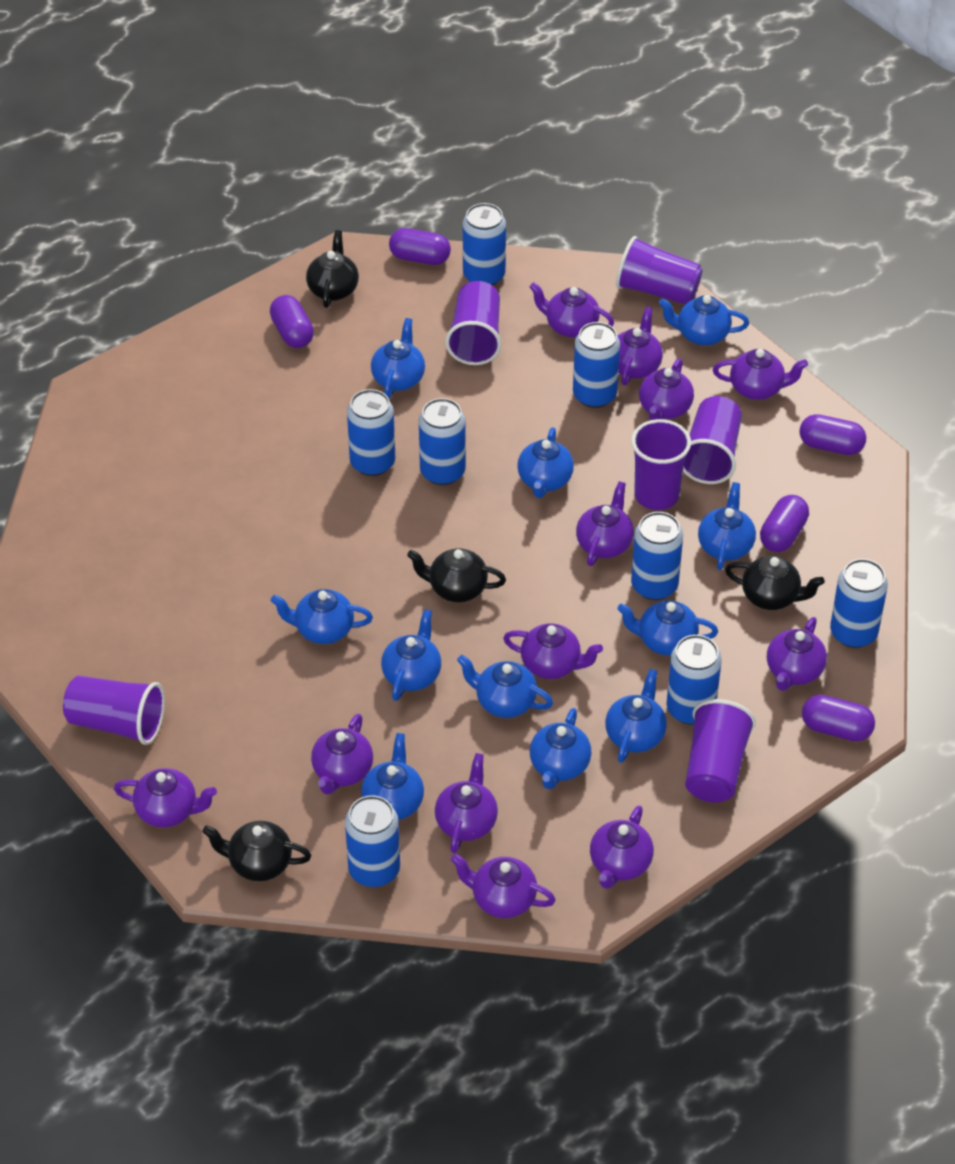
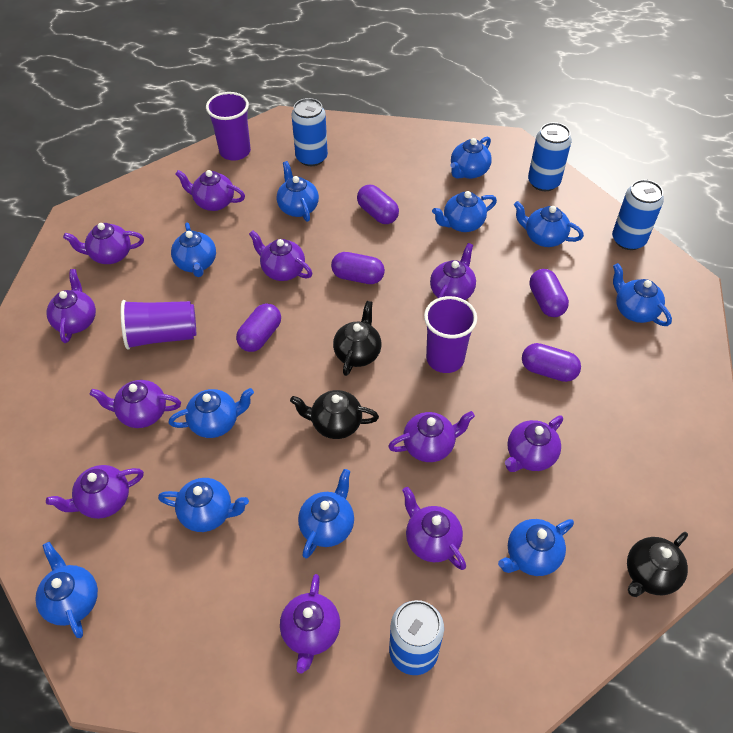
black teapot: [202,821,311,881] [306,230,359,308] [407,548,506,602] [725,556,825,610] = 4 -> [290,390,379,439] [333,301,382,376] [627,532,688,597] = 3
blue can: [345,795,400,887] [347,389,395,476] [419,398,466,485] [463,203,506,286] [573,322,620,408] [631,512,683,600] [667,635,722,725] [830,559,888,648] = 8 -> [291,98,328,166] [389,600,444,675] [528,122,572,191] [612,180,664,250] = 4
purple cup: [63,676,165,745] [445,281,501,365] [616,236,702,304] [631,419,691,510] [683,396,742,484] [685,699,756,802] = 6 -> [121,300,196,350] [206,92,251,161] [424,296,477,373] = 3
purple teapot: [114,768,217,828] [311,714,373,795] [435,753,498,853] [451,854,556,918] [503,623,603,679] [529,282,614,338] [576,481,634,566] [590,805,654,889] [618,307,663,385] [639,358,694,420] [713,349,808,400] [767,617,827,691] = 12 -> [46,269,96,343] [46,465,144,519] [63,223,144,264] [90,380,181,428] [175,170,245,211] [249,230,312,281] [280,574,340,674] [388,411,475,462] [402,487,466,570] [430,243,476,300] [505,415,563,472] = 11

